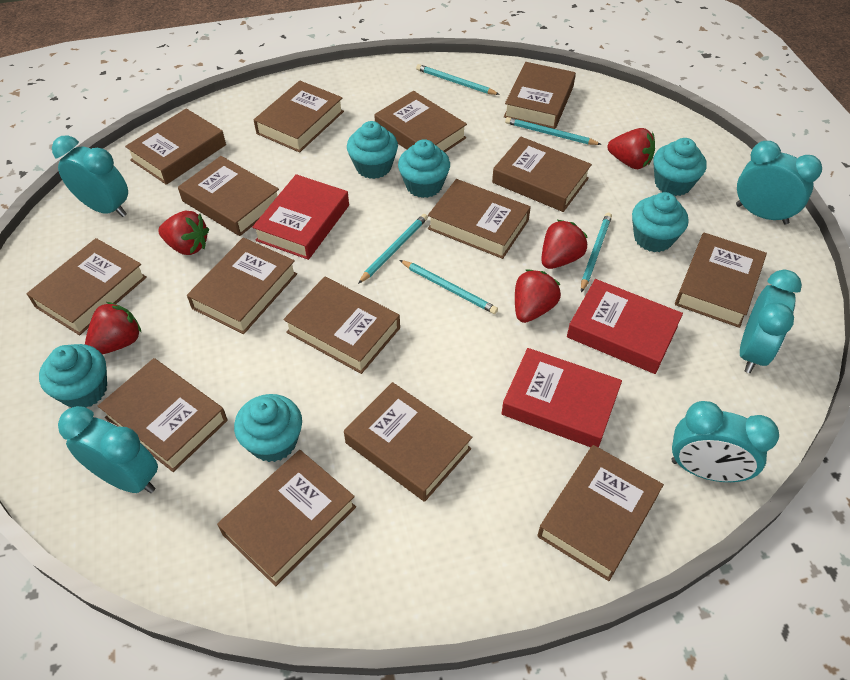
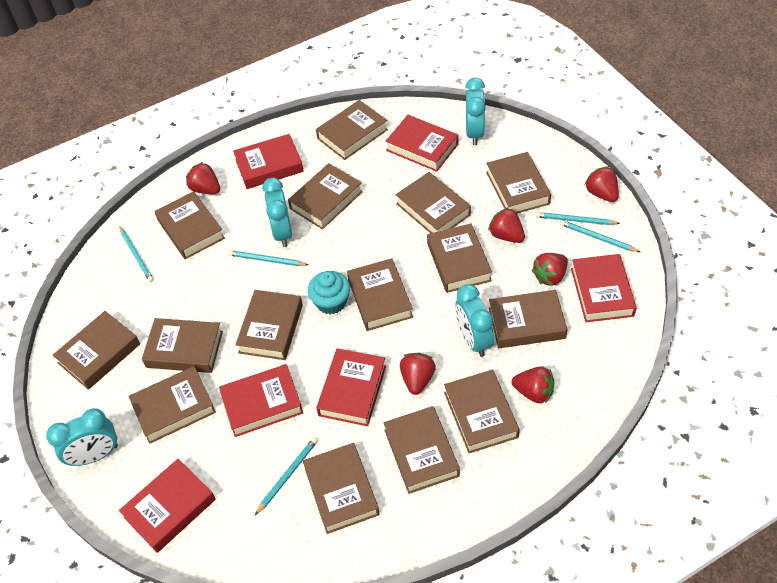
red book: [252,174,349,260] [501,348,622,447] [567,279,683,374] = 3 -> [119,459,216,553] [219,364,303,437] [233,134,304,189] [316,348,386,426] [386,115,458,172] [571,254,637,322] = 6
red strawberry: [85,302,142,355] [158,211,209,255] [515,270,561,323] [542,220,587,269] [607,128,655,169] = 5 -> [186,162,220,194] [400,353,436,395] [488,207,525,243] [511,366,554,403] [532,253,568,286] [585,166,619,202] = 6
turquoise clock: [52,136,128,217] [58,406,158,493] [672,401,779,482] [736,141,822,224] [740,270,802,373] = 5 -> [46,408,118,466] [262,178,292,247] [455,284,494,357] [465,77,486,145] = 4
turquoise cupcake: [39,344,107,408] [234,394,302,462] [347,121,398,179] [398,139,450,198] [632,192,688,252] [653,138,707,196] = 6 -> [308,271,350,314] = 1

